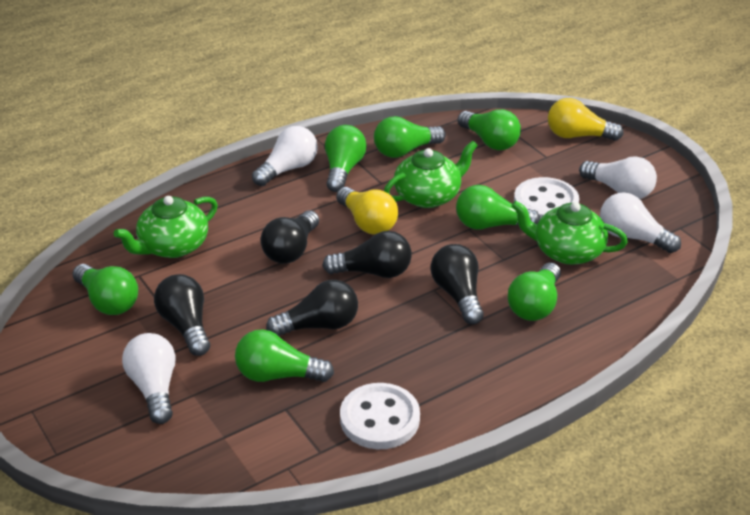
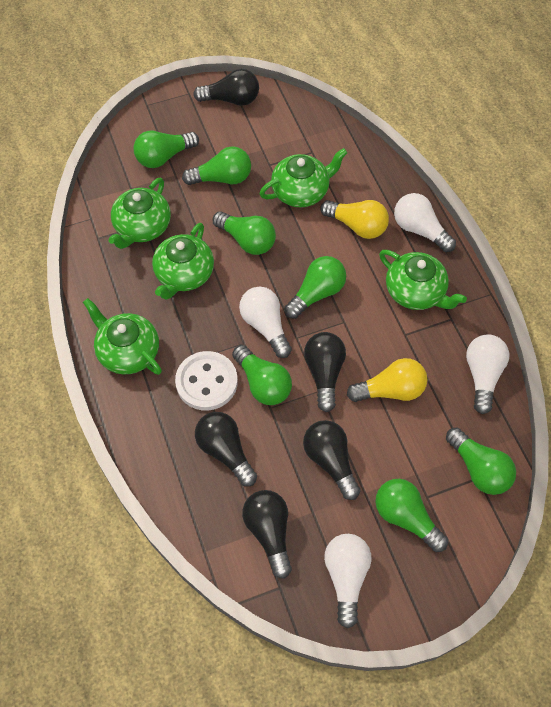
green teapot: [114,196,218,258] [384,141,478,208] [511,201,628,265] = 3 -> [83,298,162,375] [108,178,171,249] [152,223,214,300] [259,148,347,207] [379,250,467,310] = 5
white button: [340,383,420,449] [514,177,579,219] = 2 -> [175,351,238,410] = 1

